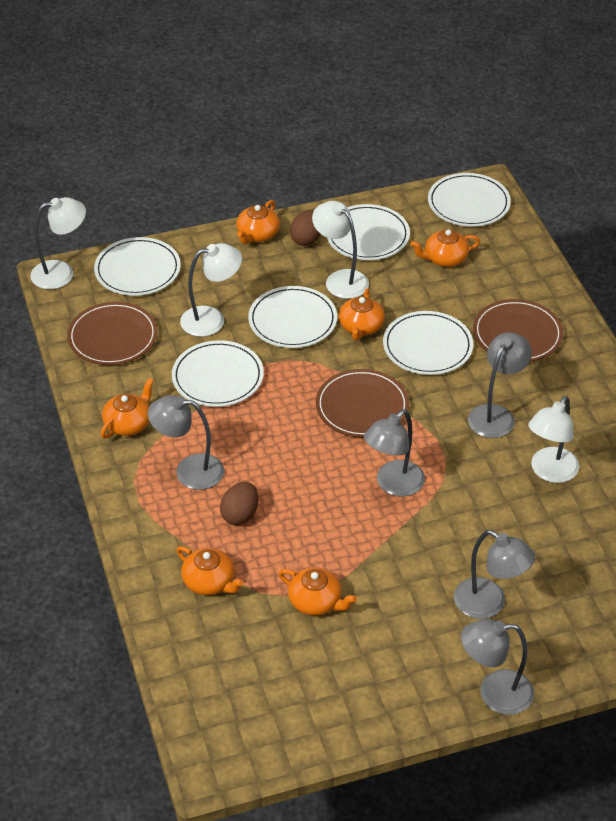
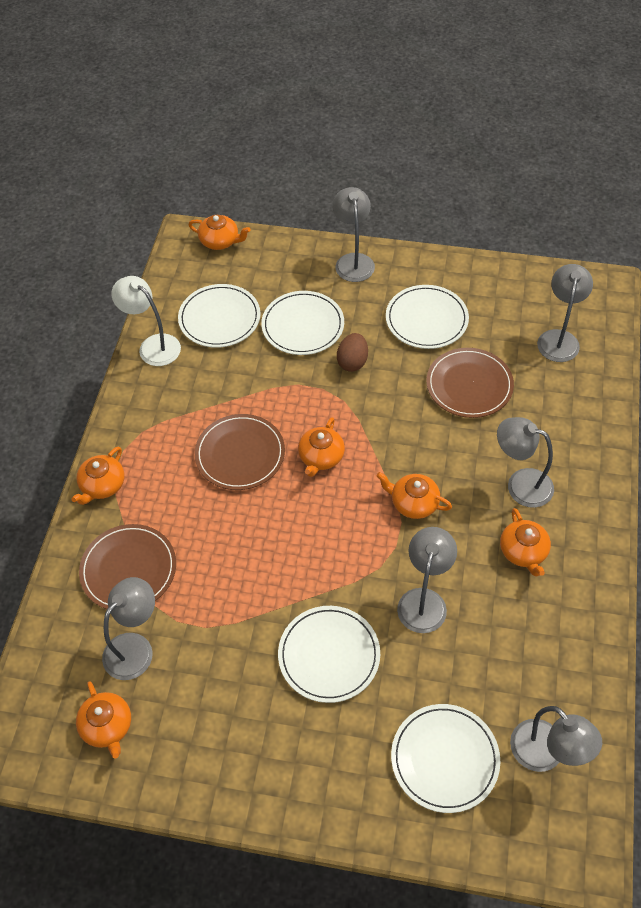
brown egg: [220,482,258,525] [290,210,320,246] = 2 -> [337,333,368,372] = 1
grey lamp: [148,395,224,490] [364,409,425,497] [454,530,535,619] [461,619,534,715] [468,332,532,438] = 5 -> [102,577,155,680] [332,187,375,282] [397,527,457,633] [497,417,554,508] [510,706,602,772] [537,264,593,362] = 6
white lamp: [30,197,86,289] [180,243,242,337] [312,201,369,299] [528,396,579,483] = 4 -> [111,276,181,366] = 1
white plate: [94,237,181,296] [172,340,264,407] [248,286,337,348] [326,204,410,260] [383,311,473,375] [428,173,511,227] = 6 -> [178,284,261,348] [261,291,344,355] [278,606,380,703] [386,285,469,349] [391,704,500,813] = 5

